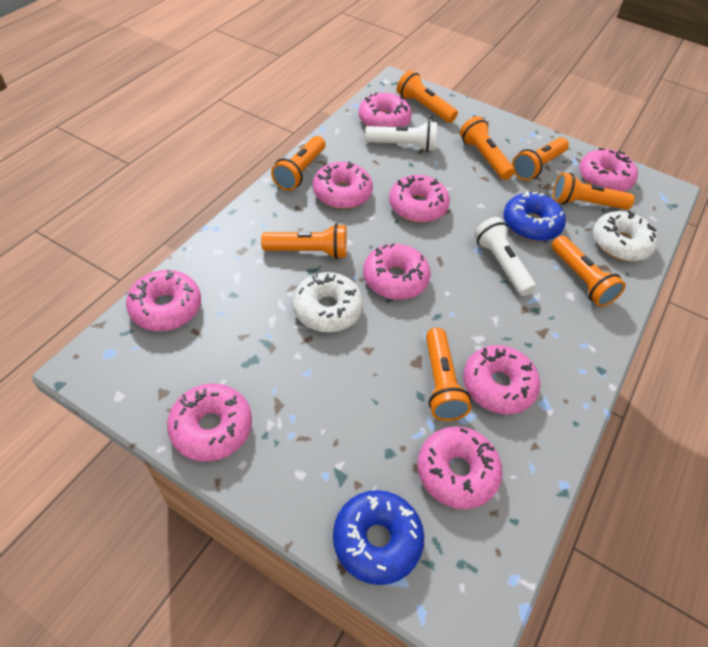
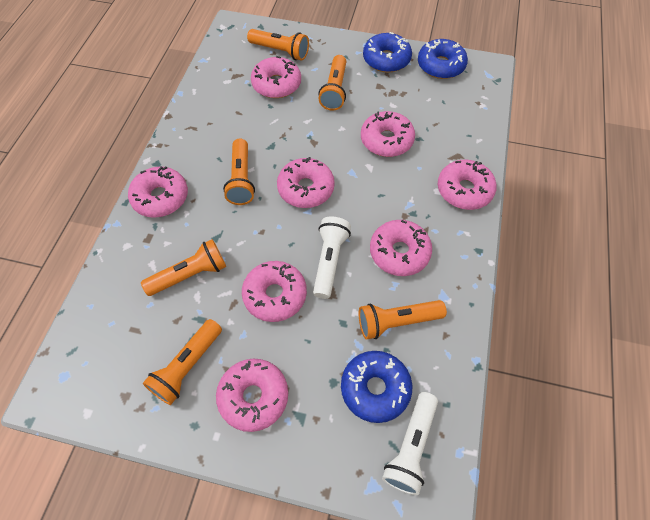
blue donut: [333,490,424,585] [503,191,566,241] = 2 -> [341,351,412,423] [363,32,412,73] [418,39,468,79] = 3
orange flashlight: [261,224,347,259] [271,136,325,191] [397,70,458,123] [426,328,471,421] [460,116,515,180] [512,137,569,181] [552,236,626,307] [553,173,634,210] = 8 -> [141,239,226,296] [143,319,222,405] [223,138,255,205] [247,29,309,61] [319,55,346,111] [359,300,447,339] = 6
pink donut: [126,270,201,331] [167,384,252,461] [313,161,373,209] [358,92,412,127] [363,243,431,300] [389,175,450,223] [418,427,503,509] [463,345,540,415] [579,148,638,191] = 9 -> [128,166,188,218] [216,359,288,432] [242,261,307,322] [251,56,301,98] [277,157,335,208] [361,111,415,157] [370,220,432,276] [438,160,497,210] = 8
white donut: [292,272,363,332] [593,211,658,261] = 2 -> none = 0

